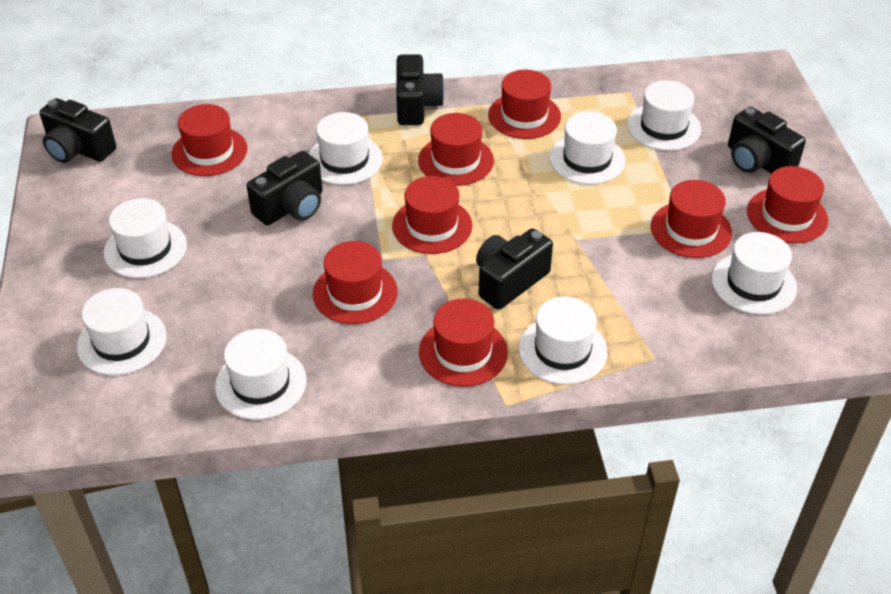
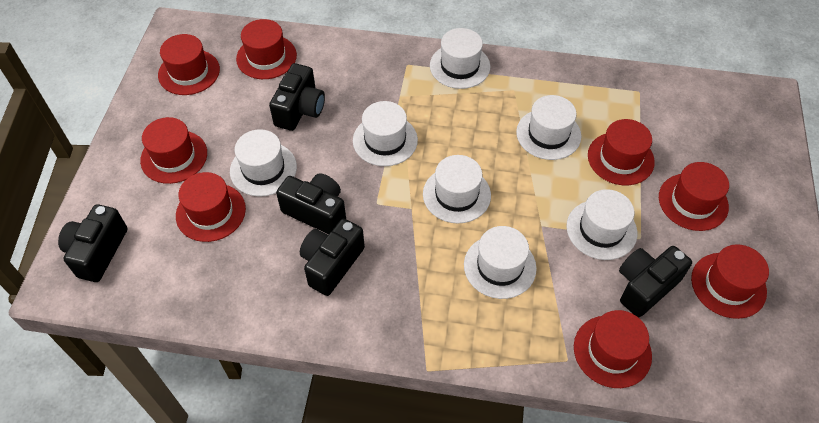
white hat: [77,288,166,375] [104,198,187,278] [215,329,307,420] [308,112,383,185] [519,296,607,385] [549,112,625,184] [627,80,701,151] [712,232,797,315] = 8 -> [230,129,297,197] [353,101,418,166] [423,155,491,223] [430,28,490,89] [464,226,537,299] [516,95,581,160] [566,189,637,260] = 7

